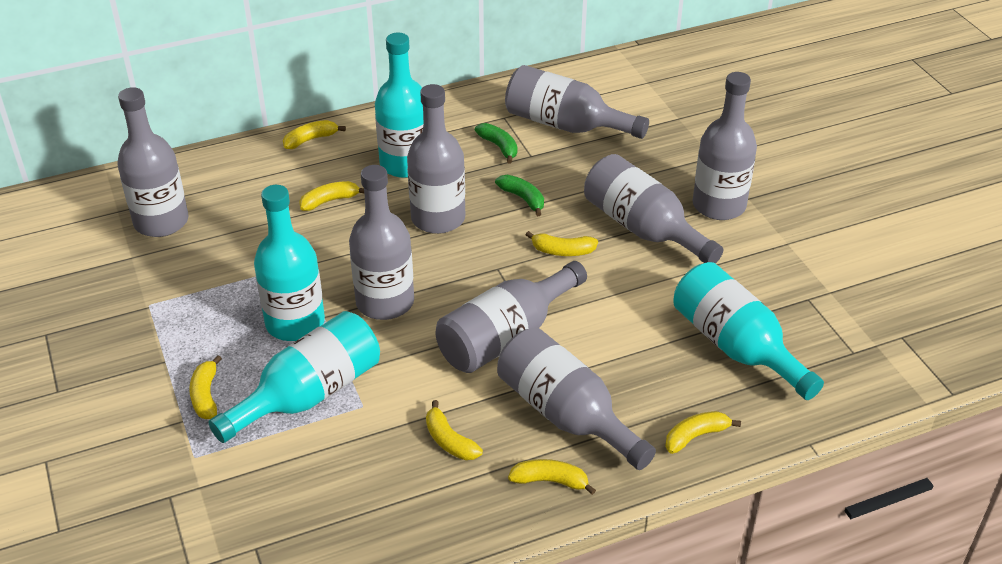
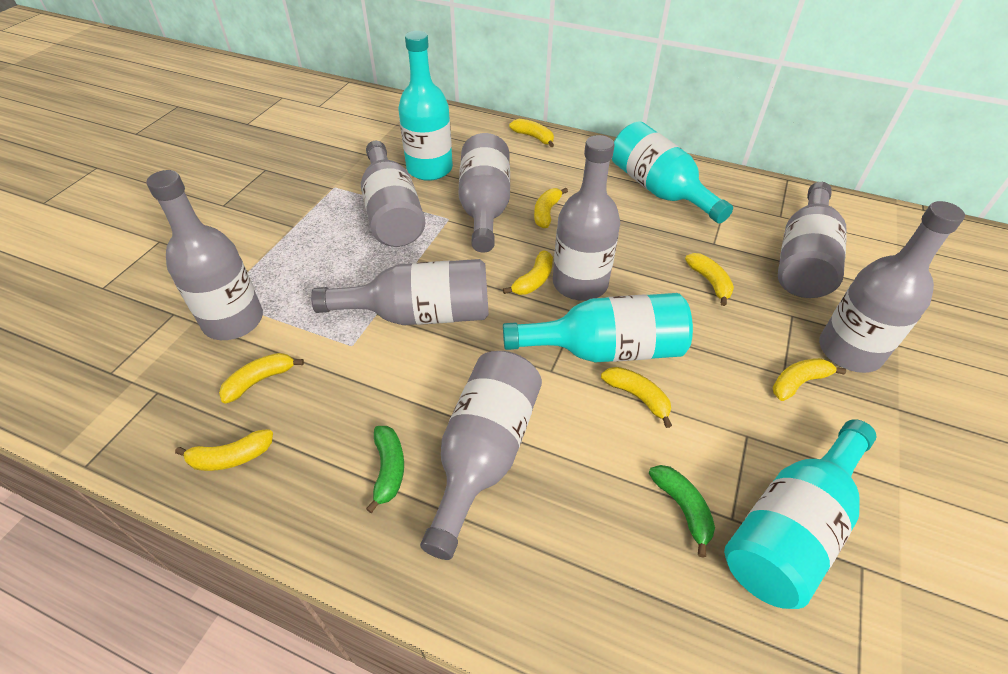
yellow banana: [189,355,222,419] [283,120,346,149] [299,181,364,211] [426,400,483,460] [508,459,596,495] [526,231,598,256] [665,411,741,454] = 7 -> [175,429,273,471] [219,353,304,403] [503,250,553,295] [509,119,554,147] [534,188,568,228] [601,367,672,428] [685,253,734,306] [773,358,846,401] = 8

